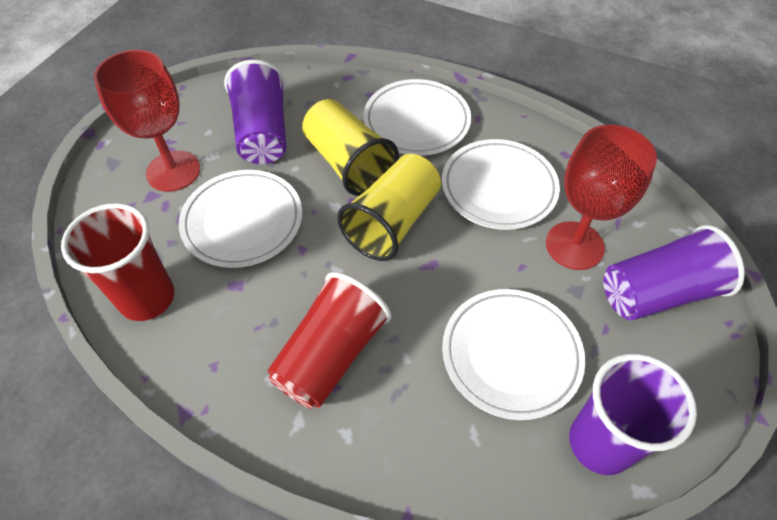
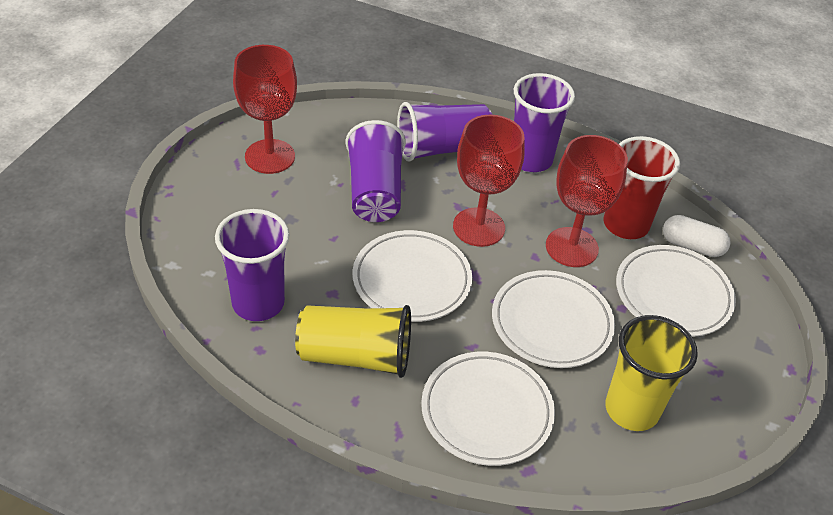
purple cup: [224,59,286,164] [569,353,697,475] [603,225,745,320] = 3 -> [215,209,289,321] [346,120,406,222] [397,102,492,162] [514,73,575,172] = 4
red cup: [61,203,174,321] [268,272,391,409] = 2 -> [603,136,680,239] = 1
red goblet: [94,50,200,192] [546,125,657,270] = 2 -> [233,45,297,174] [453,115,525,247] [546,135,628,267] = 3
white capsule: none = 0 -> [663,215,731,257] = 1

